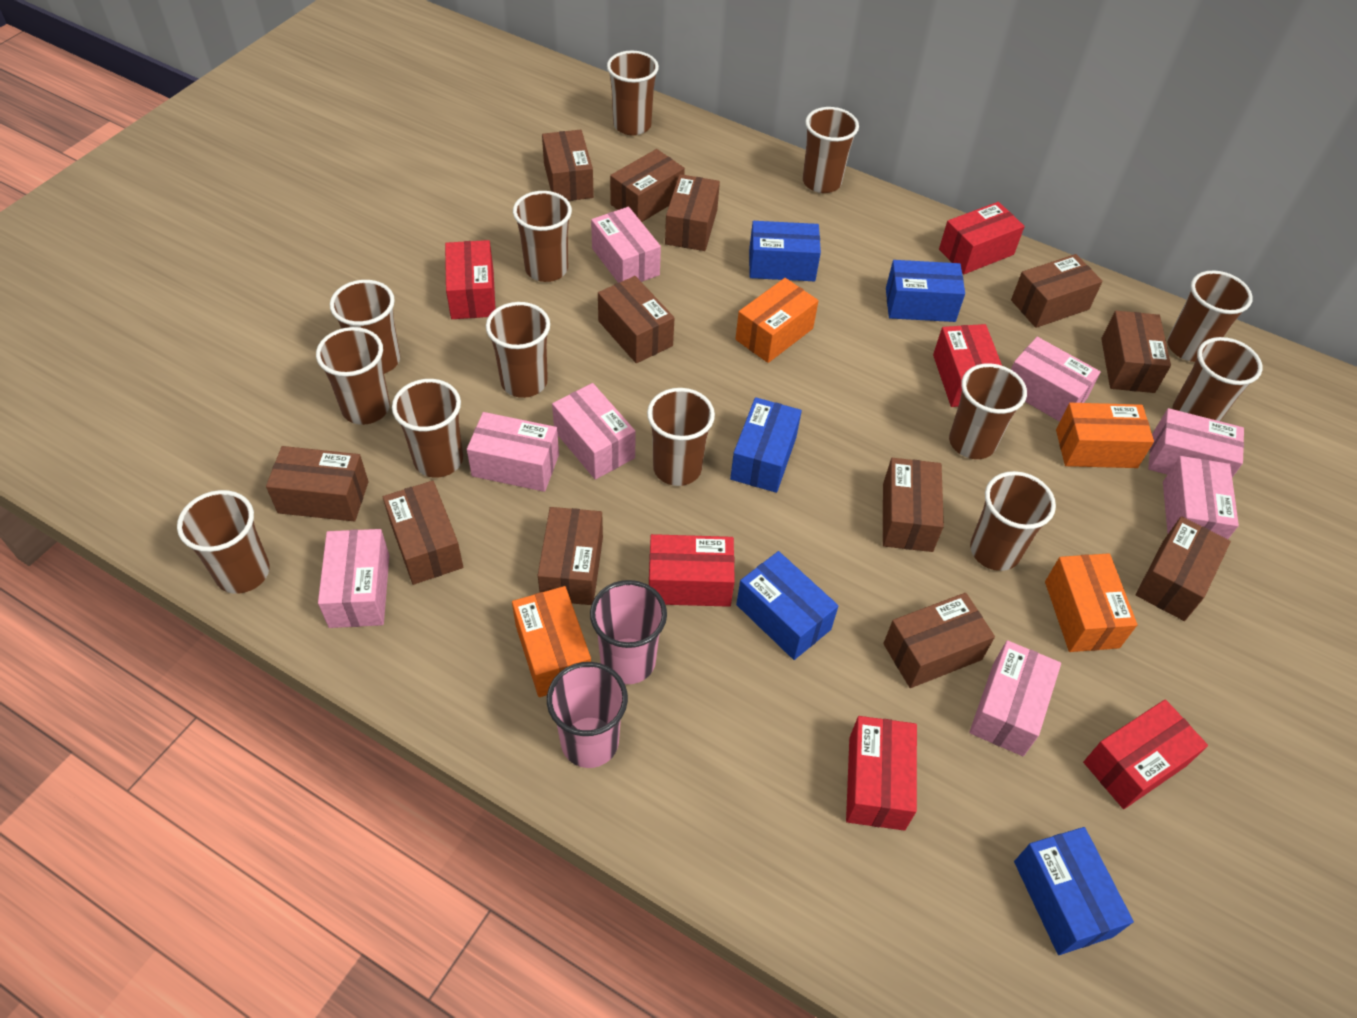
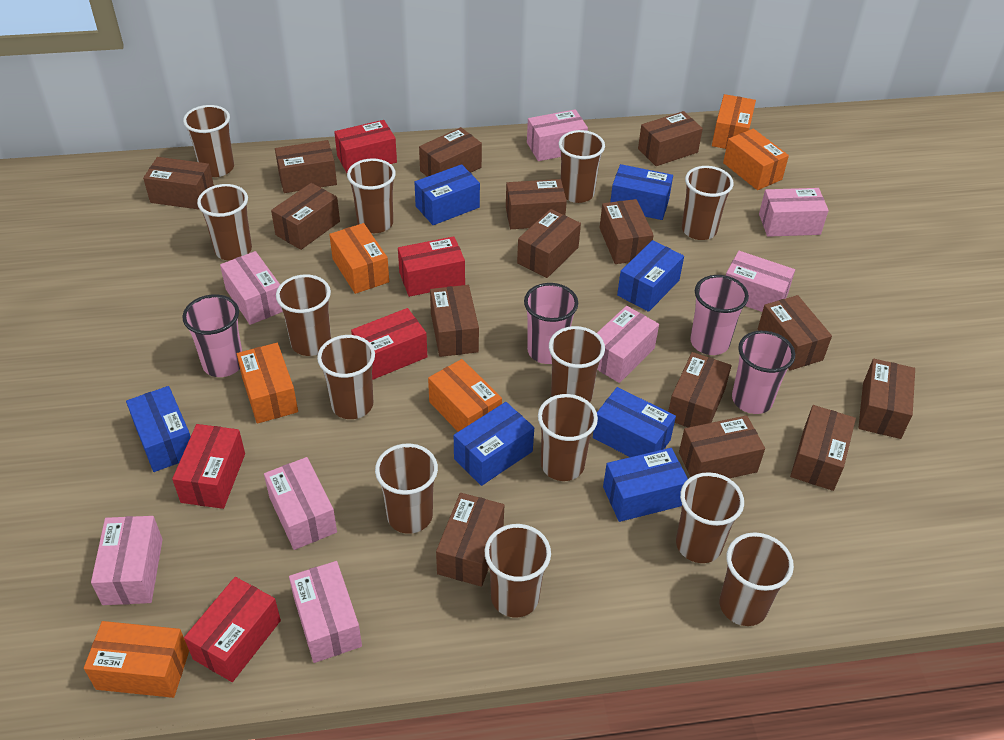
blue box: [730,397,802,493] [736,551,838,660] [749,221,821,281] [886,260,965,322] [1014,827,1134,955] = 5 -> [126,386,191,472] [414,164,480,225] [454,402,534,486] [593,387,676,457] [603,448,688,522] [610,164,673,220] [617,240,684,312] = 7
brown box: [266,446,368,522] [383,481,463,585] [538,507,603,605] [542,130,594,201] [598,276,674,363] [610,149,685,222] [665,174,720,251] [883,458,944,552] [883,593,995,688] [1011,254,1103,328] [1101,311,1171,393] [1136,516,1231,621] = 12 -> [143,157,214,210] [271,183,340,250] [275,140,337,193] [419,127,482,177] [430,285,479,357] [436,493,504,587] [506,179,567,229] [517,209,581,278] [600,199,654,264] [638,111,703,166] [668,352,732,427] [679,415,765,478] [758,295,832,371] [790,405,856,491] [858,359,915,439] = 15
orange box: [512,586,591,697] [735,278,819,363] [1045,553,1137,652] [1056,403,1154,468] = 4 -> [84,621,189,698] [237,343,298,424] [329,223,389,294] [428,359,502,432] [712,94,756,149] [723,129,789,190] = 6
pink cup: [547,662,628,768] [590,580,667,684] = 2 -> [182,294,242,377] [524,283,578,364] [690,275,749,355] [732,331,795,414] = 4
red box: [445,240,496,319] [649,534,735,607] [846,716,917,830] [933,324,1002,407] [939,202,1025,274] [1083,699,1208,809] = 6 -> [172,424,245,509] [184,577,281,682] [334,120,397,173] [351,308,427,380] [398,236,465,297] = 5

